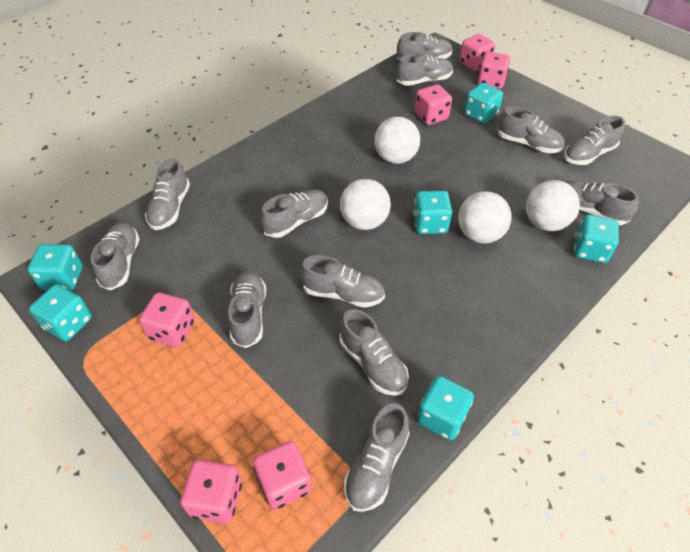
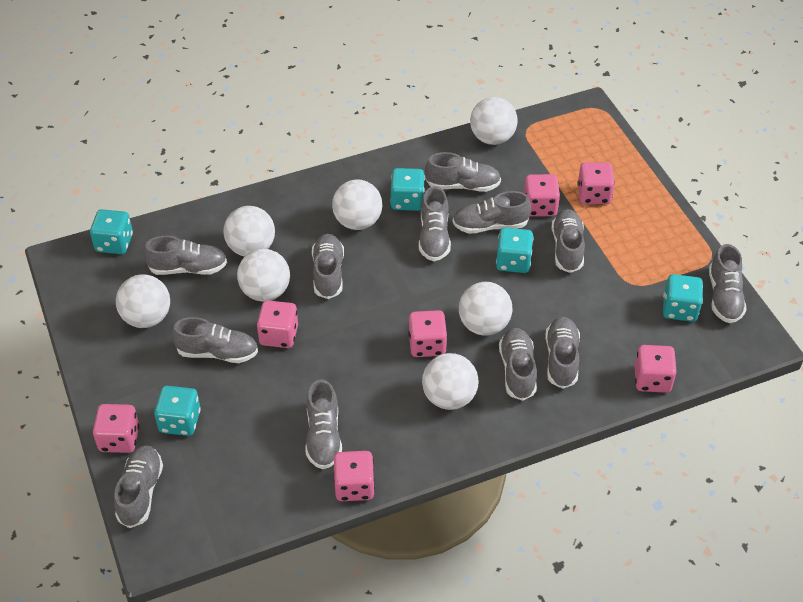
pink dice: [139,293,195,347] [180,460,242,523] [253,441,312,510] [415,84,452,125] [460,34,495,71] [478,52,510,89] = 6 -> [93,404,139,453] [257,300,298,348] [334,451,375,501] [408,310,447,357] [524,174,560,217] [578,162,615,204] [635,345,677,393] = 7
turquoise dice: [28,244,83,291] [29,284,92,341] [413,191,452,234] [417,376,474,440] [464,83,503,124] [574,214,619,263] = 6 -> [90,209,133,254] [154,386,201,436] [390,168,425,211] [496,228,533,273] [663,274,703,322] = 5
white ball: [340,179,391,230] [374,117,420,164] [458,191,511,244] [526,180,580,231] = 4 -> [116,274,170,328] [224,206,275,257] [237,249,290,302] [332,180,382,230] [422,353,479,410] [459,282,513,336] [470,97,518,145] = 7

